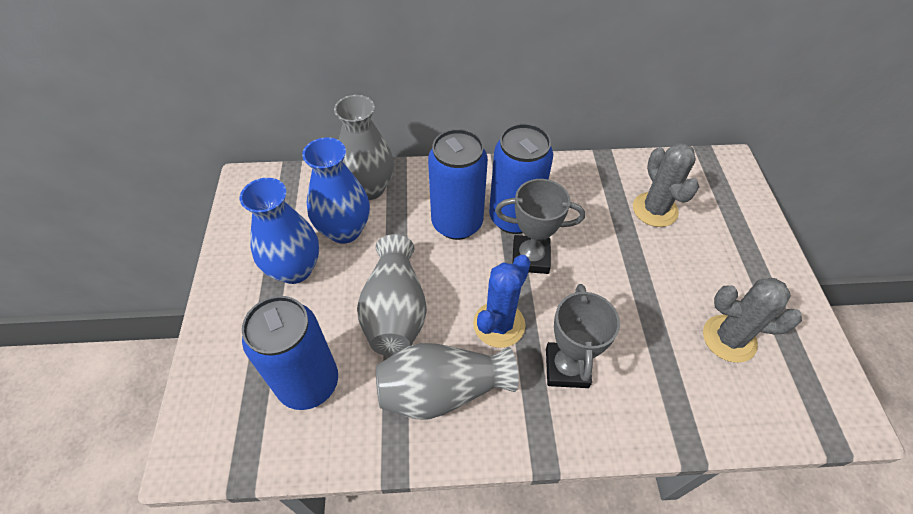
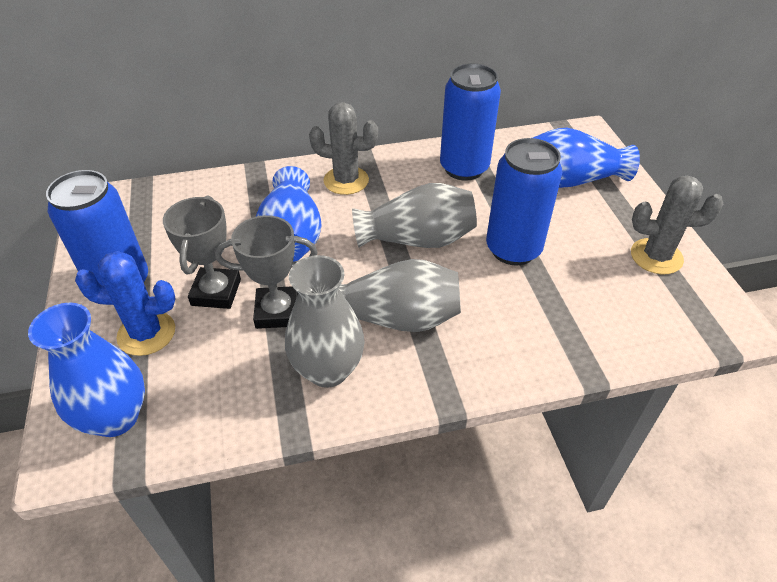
blue vase: [240,178,319,284] [302,137,370,244] = 2 -> [28,303,145,437] [255,166,322,262] [533,128,640,188] = 3

